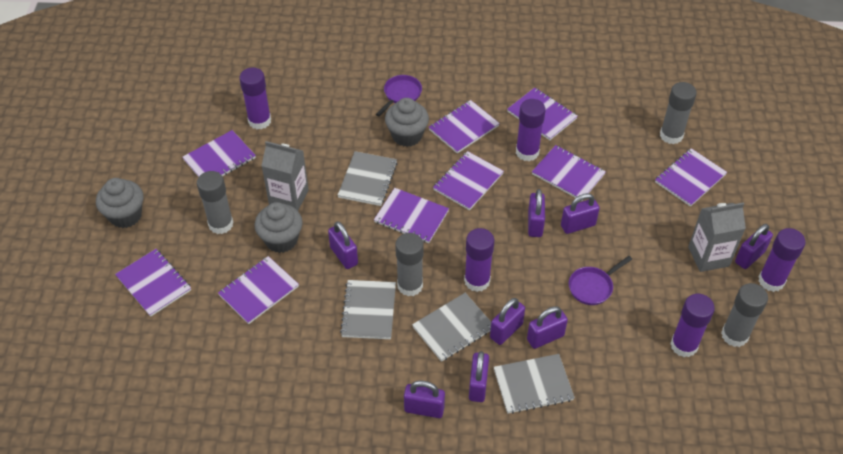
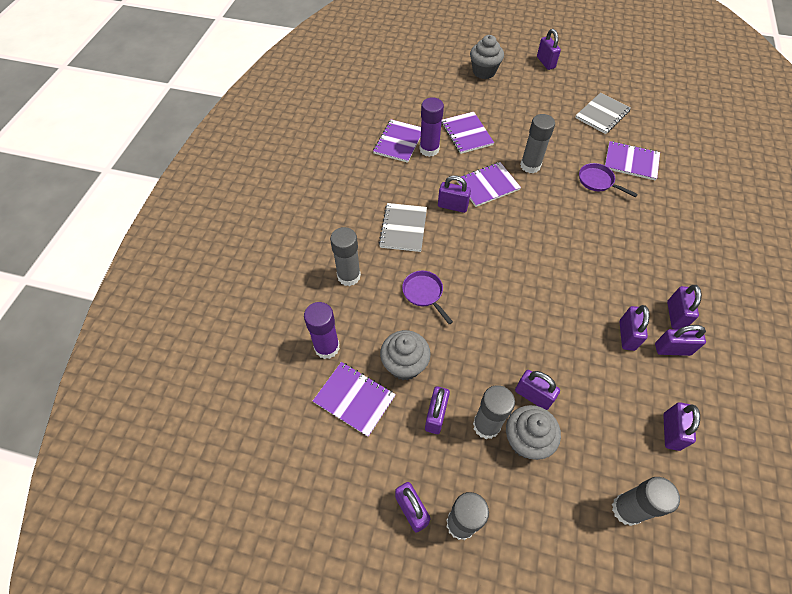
grey carton: [261,141,309,211] [688,202,746,272] = 2 -> none = 0
grey glue stick: [197,171,234,234] [395,233,424,296] [660,82,697,144] [721,283,768,347] = 4 -> [330,227,361,286] [446,492,489,540] [473,385,515,439] [520,114,555,173] [612,477,680,526] = 5
grey notebook: [338,151,397,206] [340,280,396,339] [412,293,491,362] [494,354,575,414] = 4 -> [379,203,427,252] [575,92,631,134] = 2
purple glue stick: [239,67,271,129] [464,228,494,292] [516,99,546,161] [670,294,715,357] [758,228,806,292] = 5 -> [304,302,340,359] [419,97,444,157] = 2
purple notebook: [115,249,191,317] [183,130,256,177] [218,256,299,324] [374,188,449,243] [429,100,500,153] [433,151,504,210] [507,88,578,140] [532,145,606,201] [655,148,727,207] = 9 -> [313,362,396,437] [373,119,421,163] [441,112,494,154] [456,162,521,207] [605,141,660,180] = 5
purple padlock: [328,221,358,269] [404,380,445,418] [469,351,489,402] [490,298,525,345] [527,306,568,349] [528,189,545,237] [561,193,600,234] [735,224,773,269] = 8 -> [395,482,430,533] [425,386,450,434] [438,175,471,213] [515,370,560,410] [537,29,561,70] [620,305,649,351] [655,325,706,356] [663,402,700,451] [667,285,702,330] = 9

